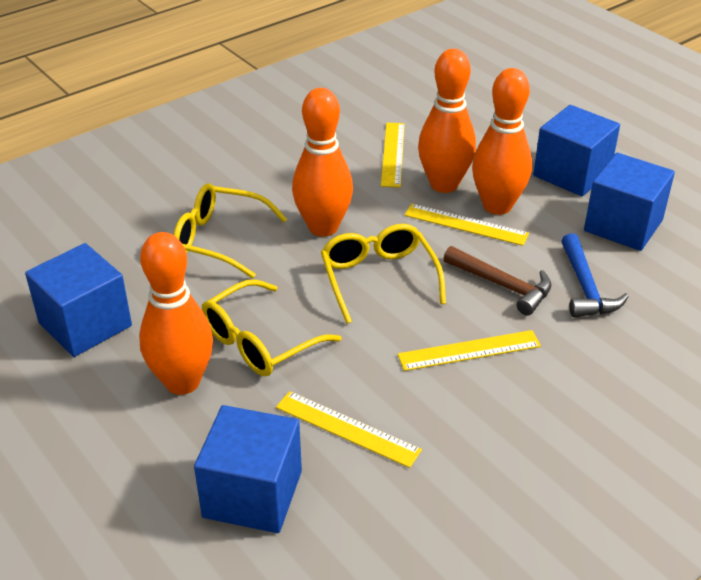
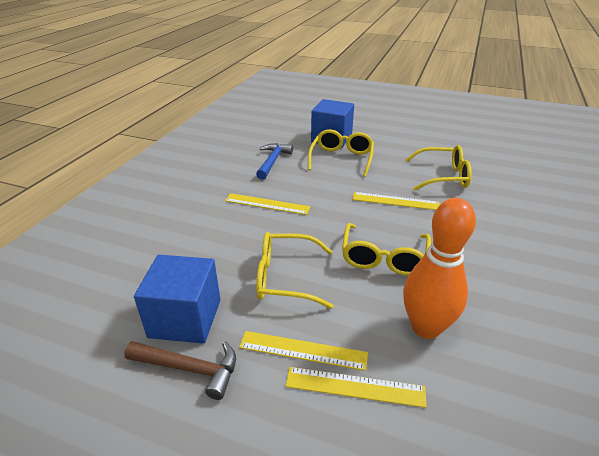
blue cube: [25,243,132,357] [194,405,302,533] [533,105,620,196] [584,153,675,251] = 4 -> [134,255,220,344] [311,99,354,148] = 2
orange bowling pin: [139,232,213,395] [292,88,353,237] [418,49,476,193] [472,68,532,215] = 4 -> [403,198,476,339] = 1
yellow glasses: [173,183,287,278] [202,279,341,376] [321,224,446,324] = 3 -> [256,232,334,309] [308,129,374,177] [342,223,431,276] [405,145,472,191] = 4

